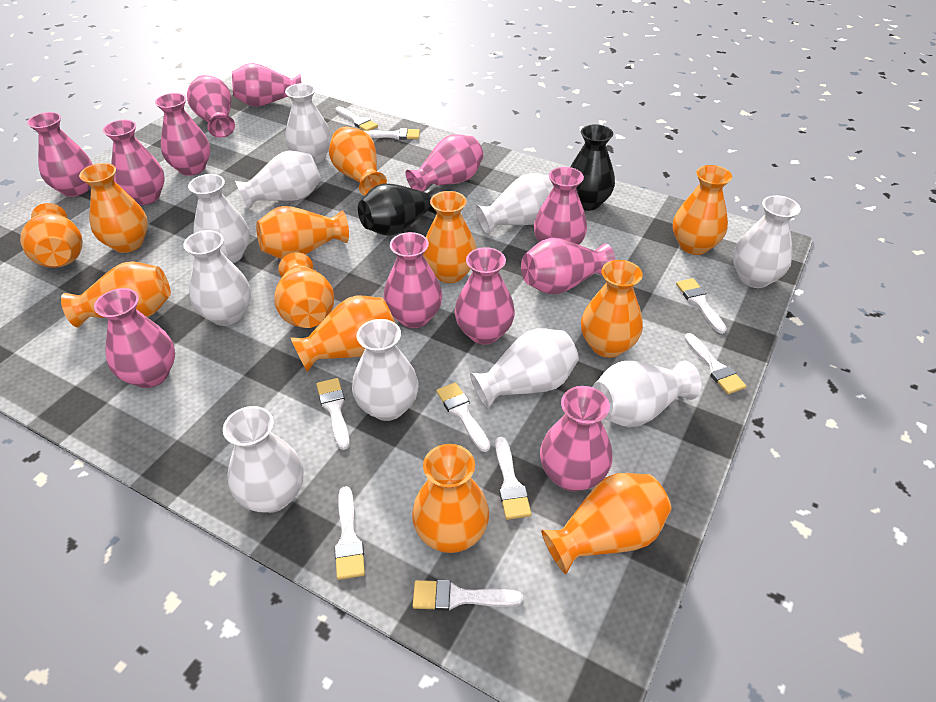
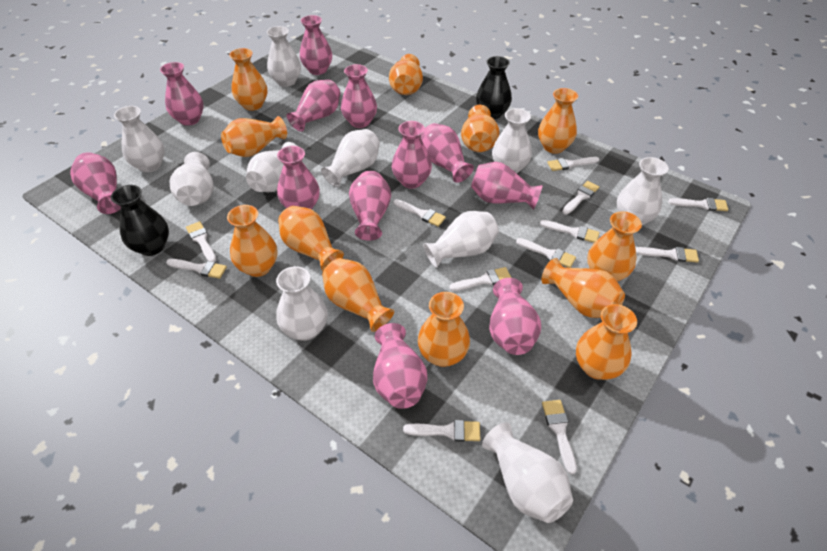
white brush: [316,378,350,450] [334,486,365,580] [336,106,378,131] [365,128,420,140] [413,580,523,611] [436,382,490,452] [495,437,531,520] [676,278,727,334] [684,333,746,394] = 9 -> [166,259,227,279] [186,221,216,262] [393,199,446,227] [403,420,480,442] [449,267,512,291] [516,238,576,268] [540,220,600,243] [542,400,577,475] [547,157,599,171] [562,181,599,214] [635,247,699,263] [668,198,728,211] = 12

